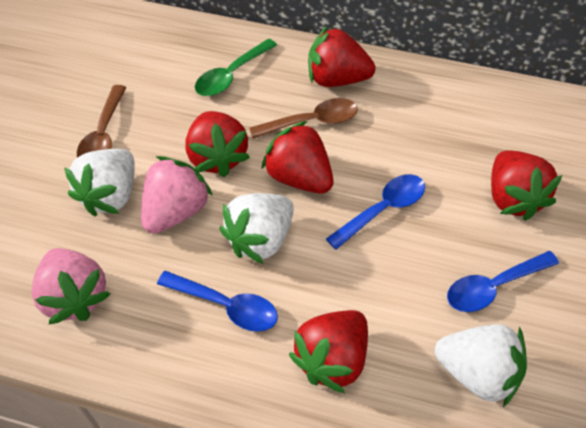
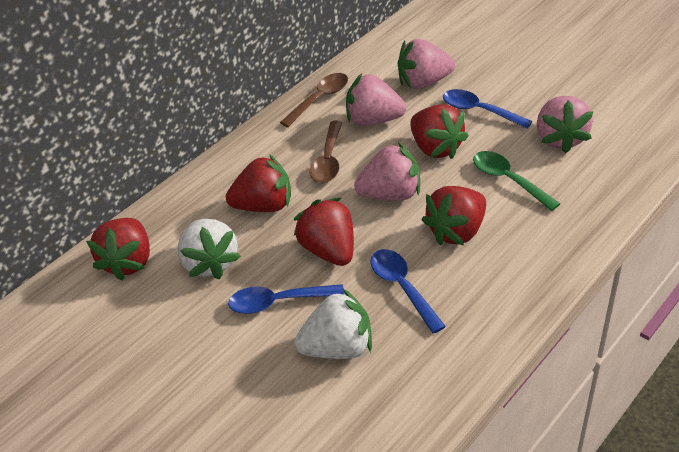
pink strawberry: [32,248,110,324] [141,156,213,234] = 2 -> [346,74,406,126] [354,142,420,201] [398,39,455,89] [537,96,593,153] = 4
white strawberry: [64,149,135,216] [220,193,294,264] [435,324,527,407] = 3 -> [177,219,241,279] [294,289,372,359] = 2

